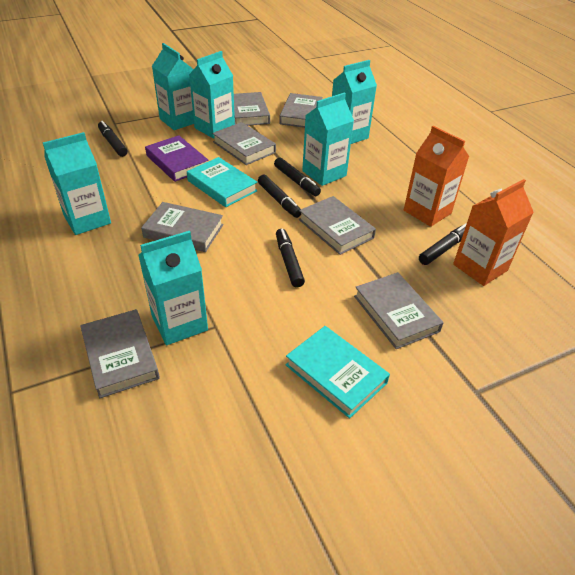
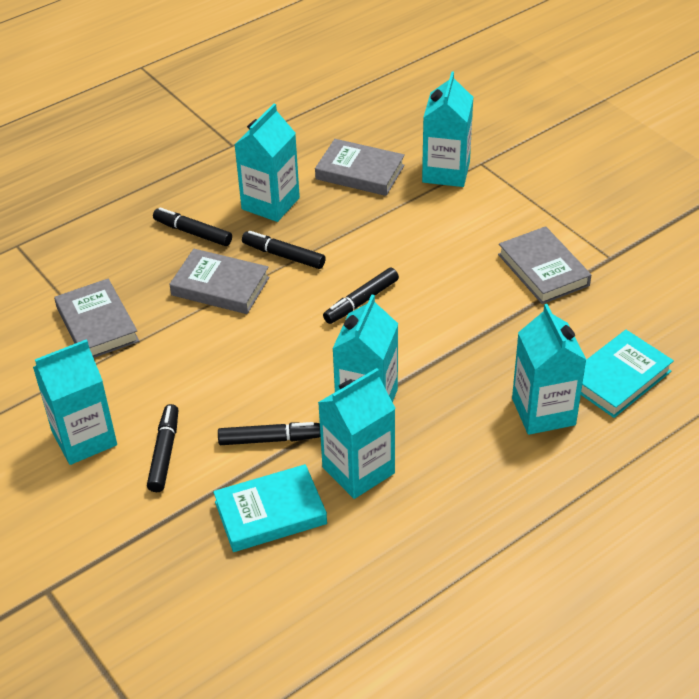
grey book: [80,309,160,398] [141,202,224,252] [212,122,276,165] [234,92,270,126] [279,93,323,128] [299,196,376,255] [354,272,444,349] = 7 -> [54,279,139,358] [169,249,269,314] [315,139,405,196] [498,226,591,304] = 4
orange carton: [404,126,469,227] [453,179,534,286] = 2 -> none = 0
purple book: [145,135,209,182] = 1 -> none = 0

